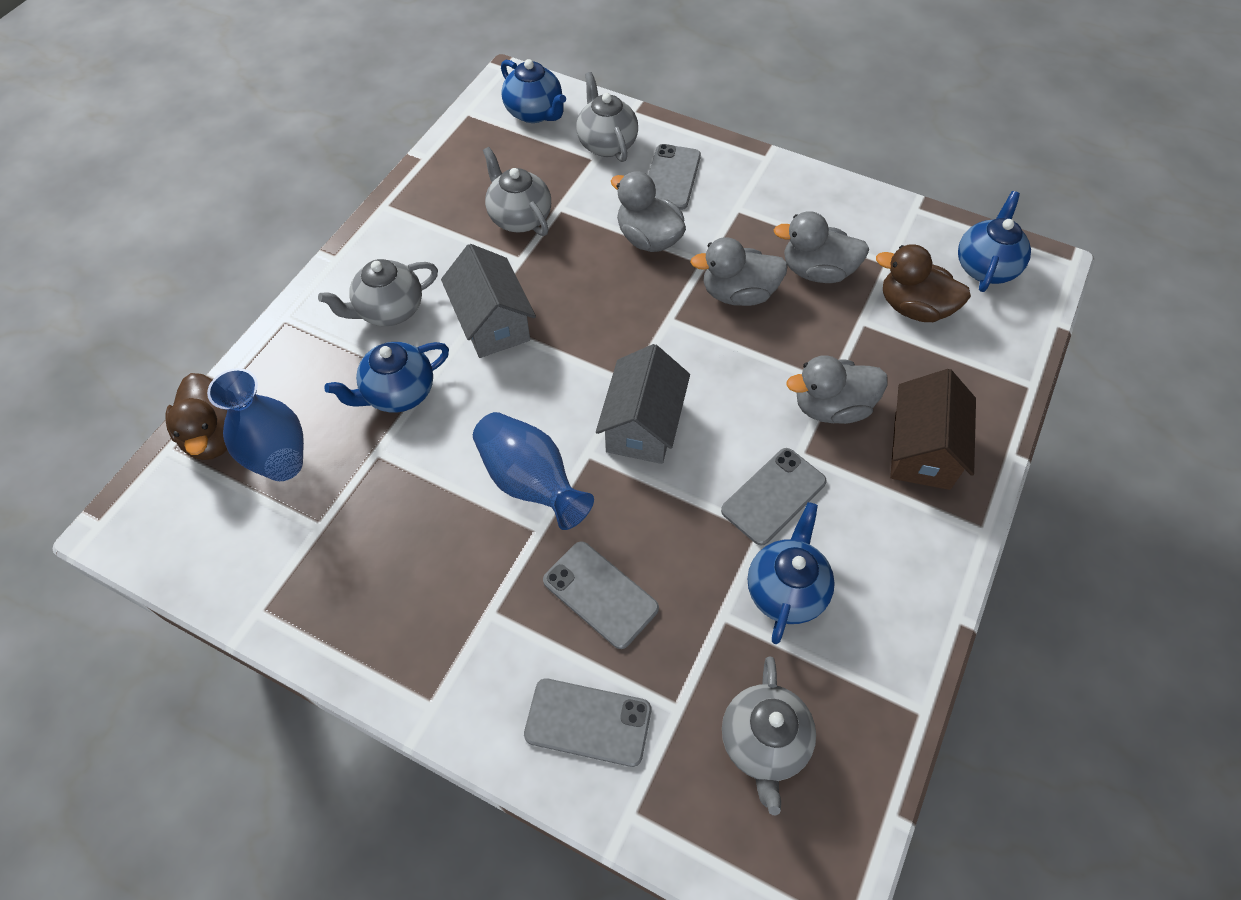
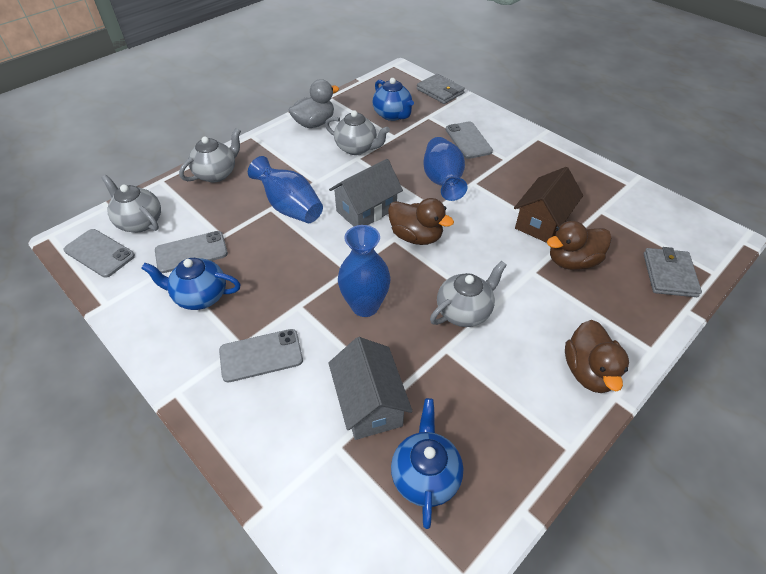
blue teapot: [324,342,449,413] [501,59,566,123] [748,502,835,644] [958,191,1031,292] = 4 -> [141,258,241,310] [373,78,414,121] [391,398,463,529] = 3
blue vase: [207,368,304,481] [473,412,594,530] = 2 -> [248,156,323,223] [338,225,391,317] [423,137,468,201] = 3
brown duck: [166,373,227,460] [876,244,971,322] = 2 -> [388,198,454,245] [547,221,612,270] [565,320,629,393] = 3
grey duck: [611,171,686,252] [690,237,788,306] [774,211,869,283] [786,355,887,424] = 4 -> [289,79,339,128] = 1
grey wallet: none = 0 -> [417,74,465,104] [644,247,702,297] = 2

